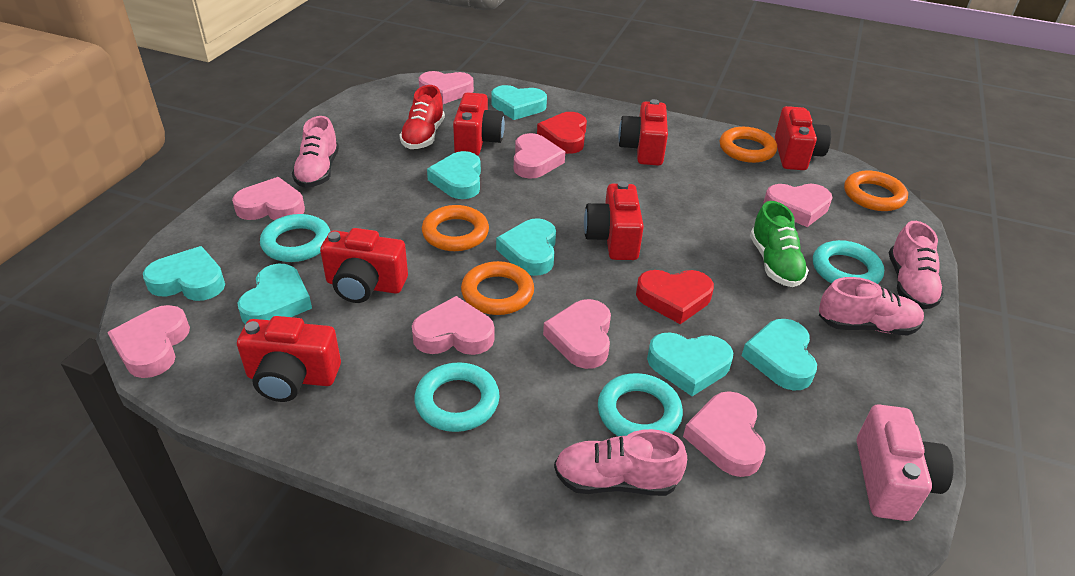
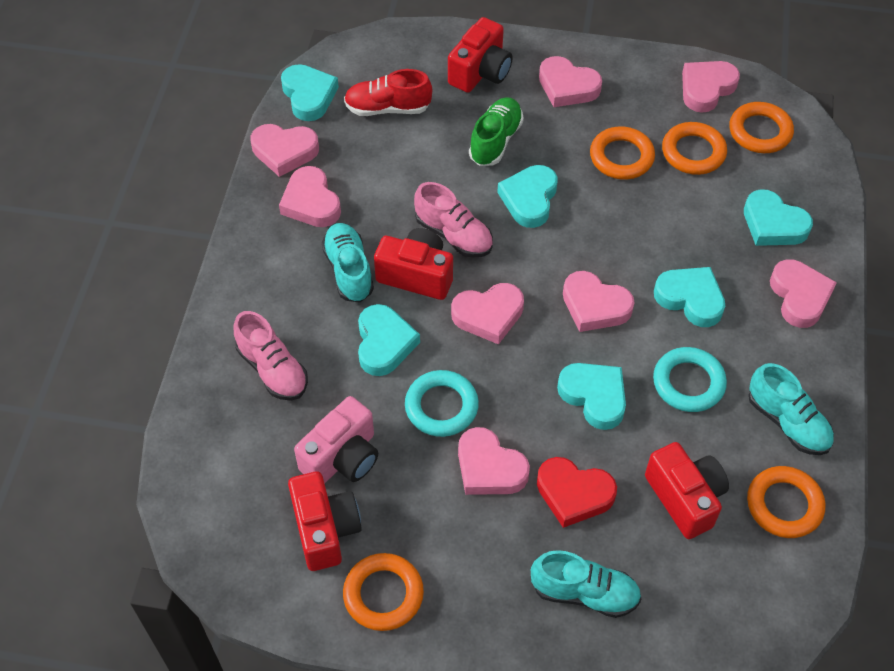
orange ring: [422,205,489,251] [461,261,534,315] [720,127,777,163] [844,171,908,211] = 4 -> [343,553,424,631] [590,127,655,179] [662,122,727,175] [729,102,794,153] [747,466,825,538] = 5
pink shoe: [292,116,339,188] [554,429,687,496] [819,277,924,336] [889,221,944,309] = 4 -> [233,311,308,400] [414,182,493,258] = 2
red camera: [237,316,341,402] [320,228,408,303] [453,92,505,156] [584,181,644,260] [618,99,668,166] [775,106,831,170] = 6 -> [288,471,362,571] [374,228,453,300] [448,17,513,93] [645,442,729,539] = 4
red heart: [537,112,587,154] [636,270,714,324] = 2 -> [537,457,617,528] = 1
turquoise heart: [143,246,225,301] [237,264,312,324] [427,151,481,199] [491,85,547,120] [496,218,556,276] [647,332,733,396] [742,319,817,391] = 7 -> [281,64,339,121] [358,304,420,376] [497,165,557,228] [557,363,626,430] [654,267,725,327] [744,189,813,246] = 6
turquoise ring: [260,214,331,262] [414,362,500,432] [598,373,683,436] [813,240,884,284] = 4 -> [405,370,479,437] [653,347,727,412] = 2
turquoise shoe: none = 0 -> [322,223,374,302] [531,550,641,618] [748,363,834,455] = 3

